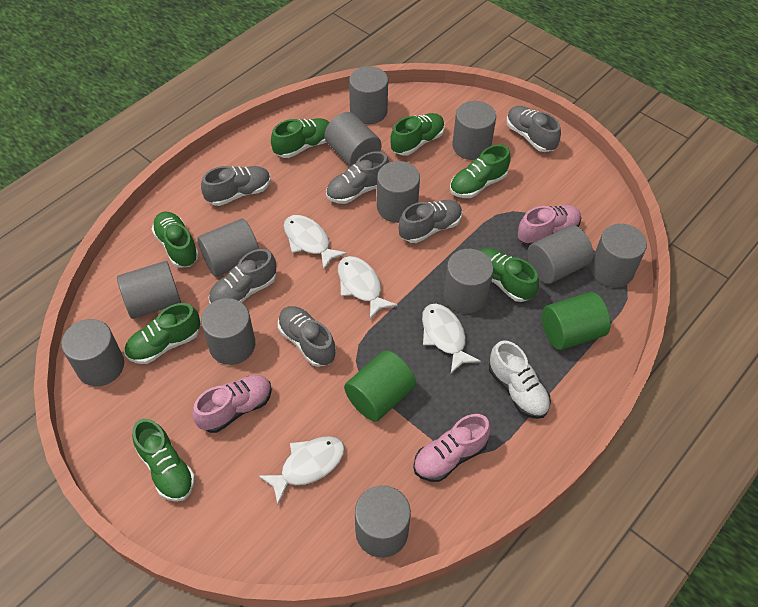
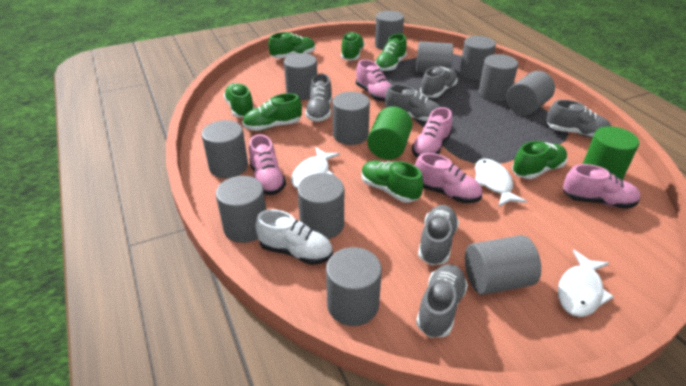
pink shoe: [192,375,272,433] [413,414,491,482] [518,205,581,246] = 3 -> [249,134,286,195] [356,60,392,102] [412,107,452,158] [415,153,482,203] [563,164,640,209] = 5
white fish: [258,436,345,504] [284,215,347,270] [338,256,397,319] [422,304,481,373] = 4 -> [291,147,340,189] [475,159,527,207] [558,250,614,317] = 3

